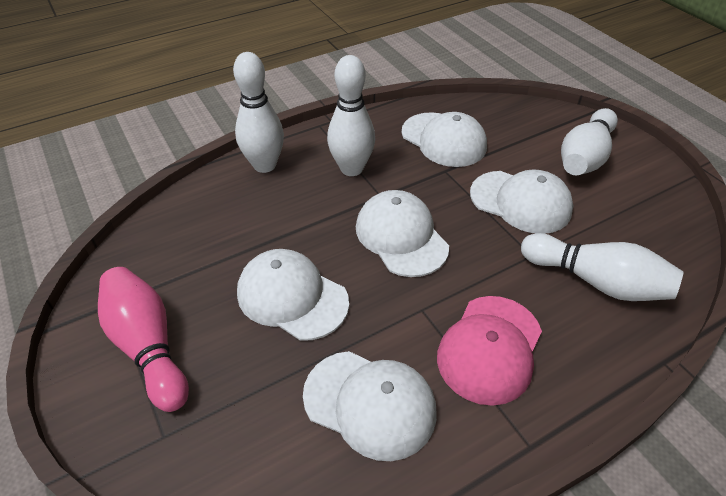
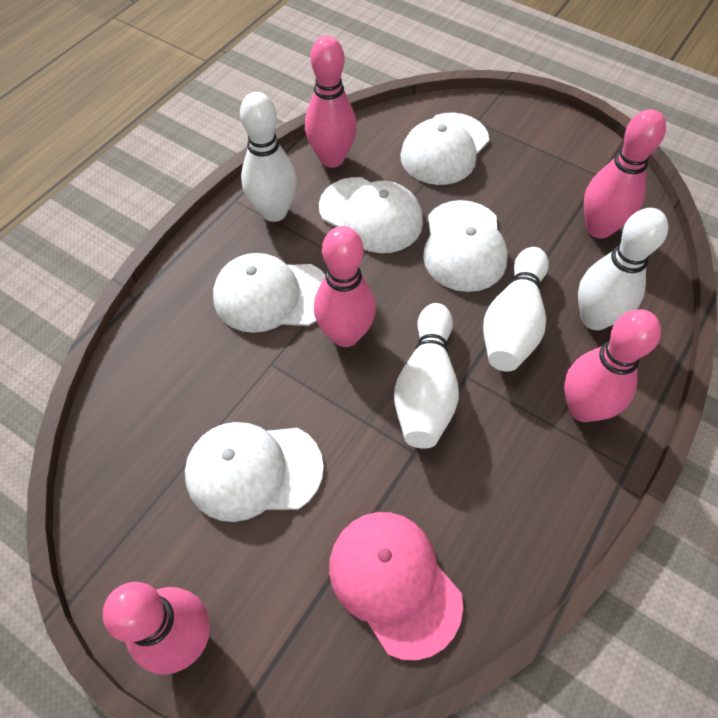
pink bowling pin: [98,267,189,412] = 1 -> [103,582,210,675] [305,36,357,168] [314,226,376,347] [564,309,661,422] [584,109,666,238] = 5

